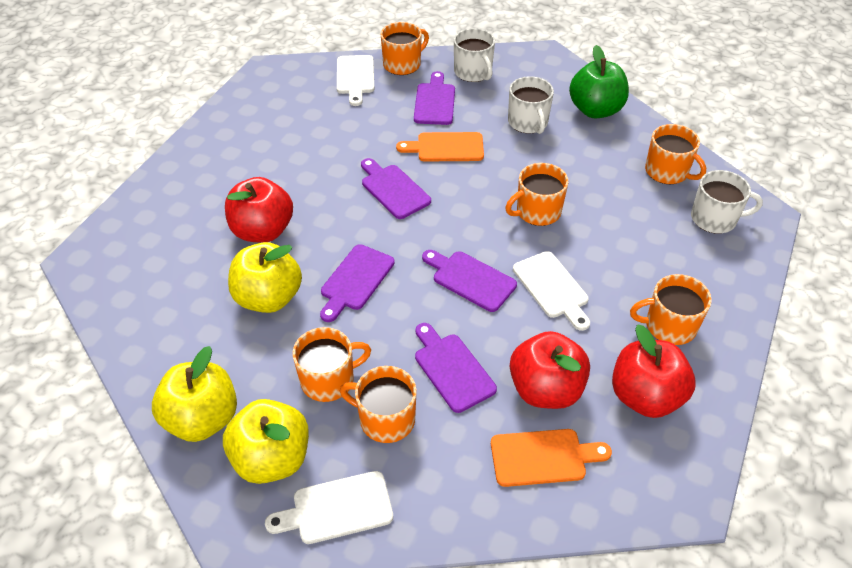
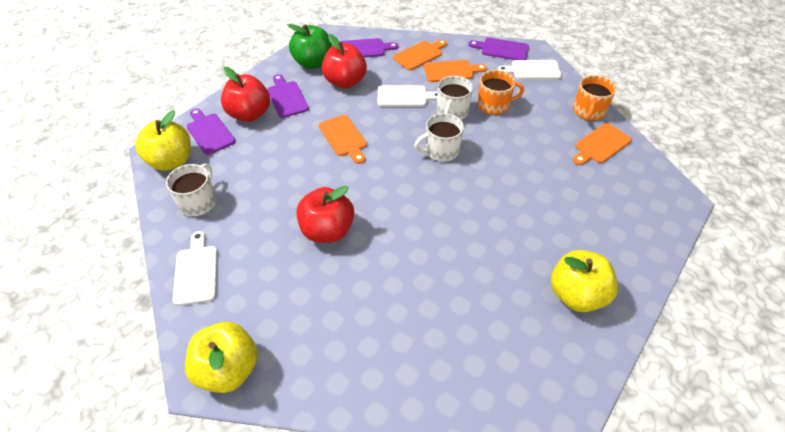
orange cutting board: [396,132,484,161] [491,429,612,487] = 2 -> [319,115,367,164] [393,39,447,70] [424,60,487,82] [573,123,632,165] = 4
orange mug: [293,327,371,402] [340,366,417,443] [381,22,429,75] [505,163,569,226] [630,274,712,345] [645,124,706,184] = 6 -> [477,70,524,115] [573,75,616,121] = 2
purple cutting board: [320,244,395,322] [361,158,431,219] [414,71,455,125] [415,323,497,413] [422,250,517,312] = 5 -> [187,109,235,155] [268,74,309,118] [340,38,398,57] [468,38,529,60] = 4

